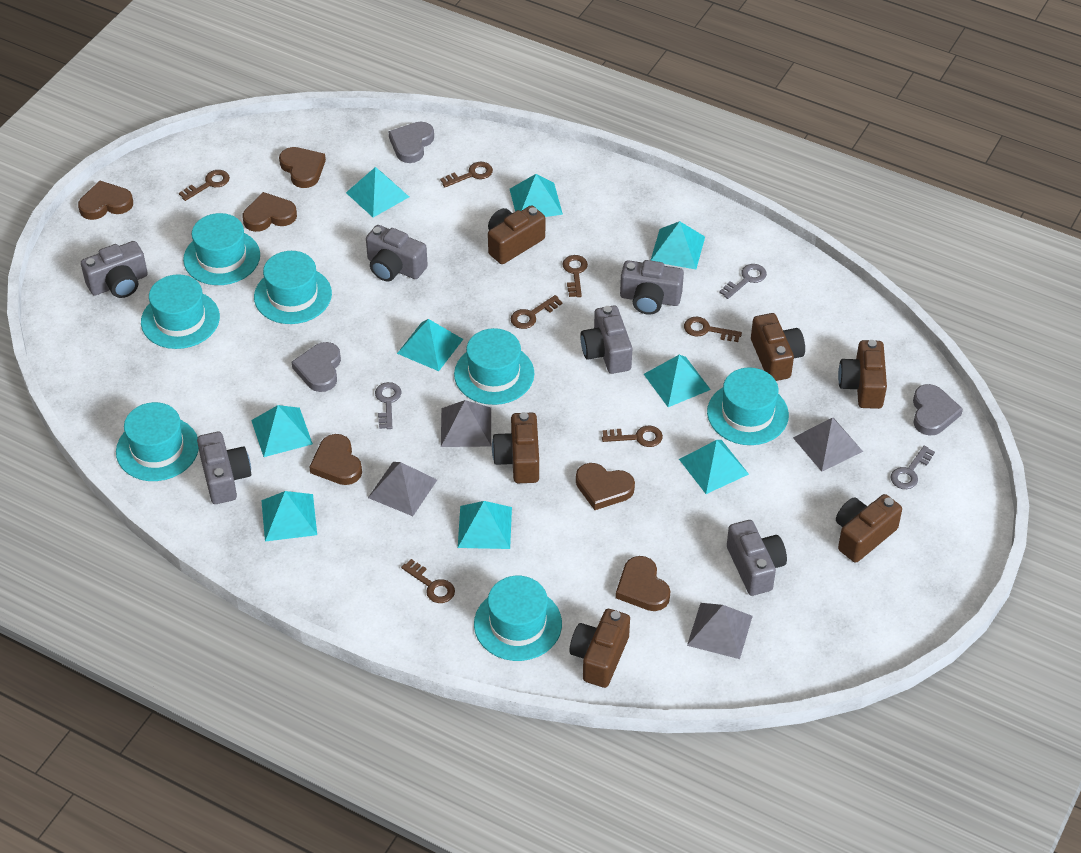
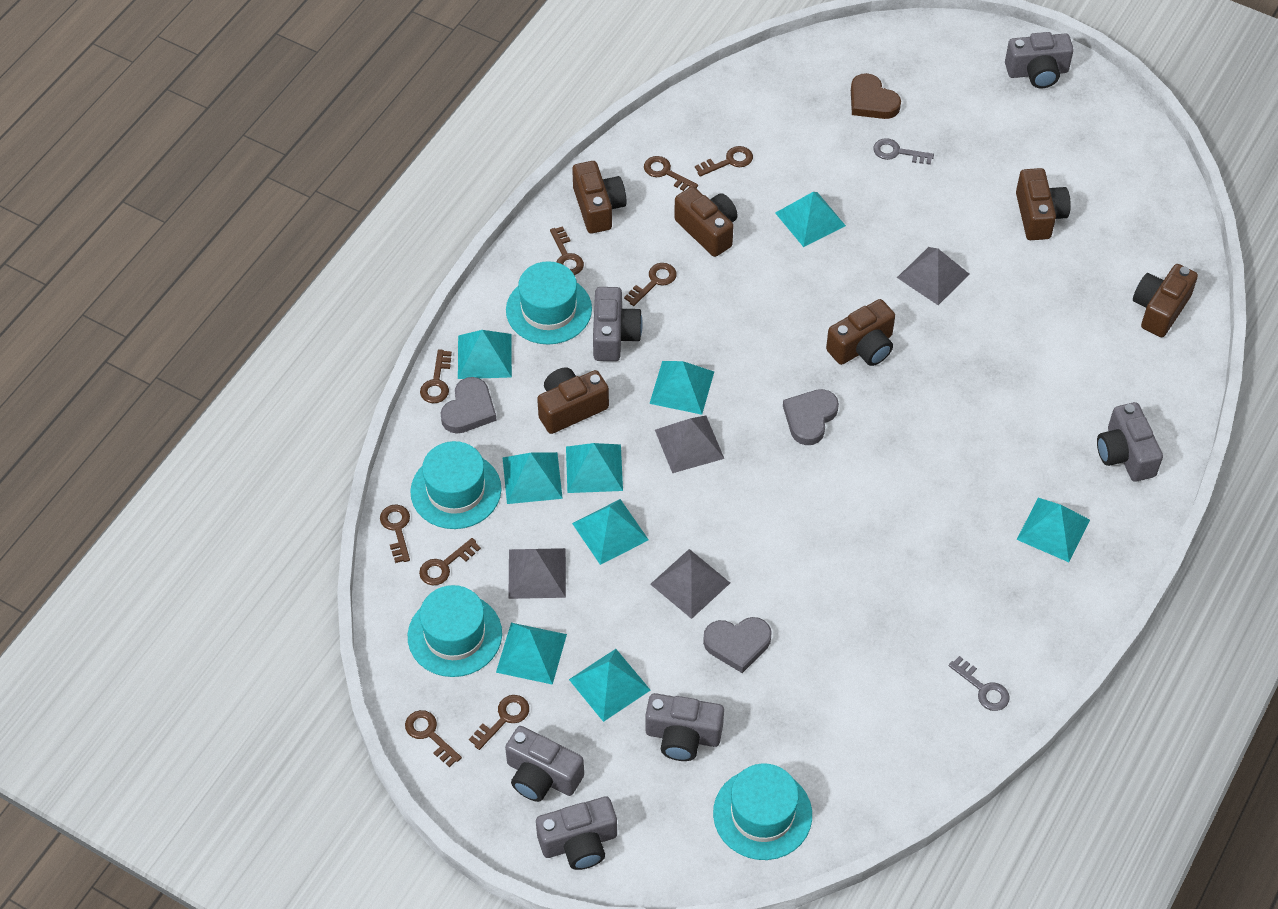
brown heart: [78,181,133,220] [243,192,297,232] [279,147,326,188] [309,434,362,485] [576,463,635,510] [616,556,670,611] = 6 -> [851,73,901,119] = 1
brown key: [179,170,230,201] [401,559,455,603] [440,162,493,187] [511,295,562,329] [562,255,588,297] [602,426,663,447] [684,317,742,342] = 7 -> [380,504,410,563] [405,710,462,767] [419,538,481,585] [420,349,452,403] [469,695,529,750] [550,226,584,275] [624,263,677,306] [644,156,698,191] [695,146,753,177] = 9
grey key: [375,382,401,429] [719,264,767,299] [890,446,935,489] = 3 -> [873,138,934,165] [949,656,1010,711] = 2
turquoise hat: [116,402,199,481] [141,274,220,349] [183,213,260,285] [254,251,332,324] [454,328,534,405] [474,576,562,661] [707,368,789,445] = 7 -> [408,585,502,677] [410,441,501,529] [506,261,592,345] [713,763,812,860] = 4

